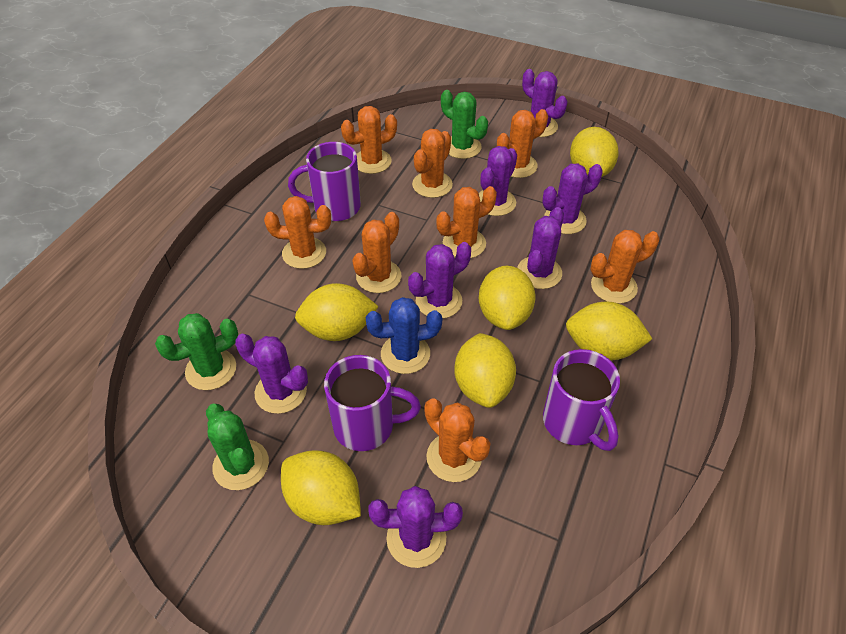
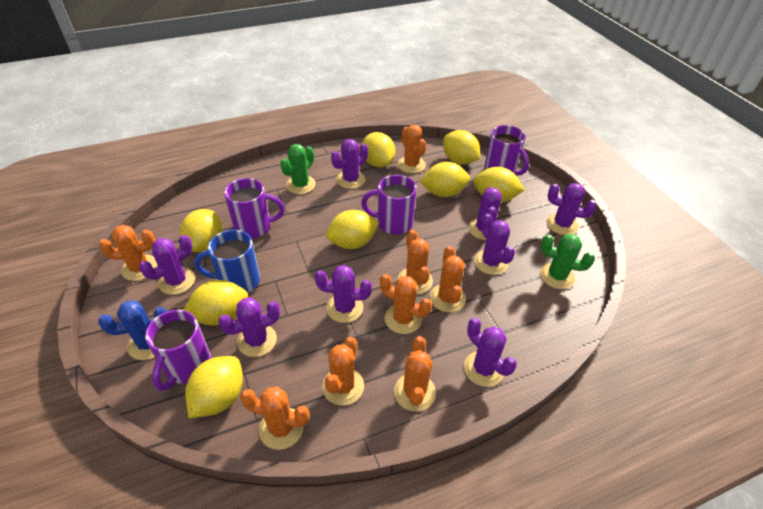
blue mug: none = 0 -> [194,230,260,293] = 1
green cactus: [155,313,238,390] [206,404,269,490] [441,90,488,159] = 3 -> [280,144,316,194] [540,234,595,289] = 2
purple cactus: [235,334,308,414] [368,486,463,568] [408,242,471,319] [479,146,517,216] [517,207,564,289] [522,69,568,137] [542,163,603,234] = 7 -> [139,235,195,295] [218,298,280,357] [315,265,372,323] [331,139,368,189] [464,318,517,387] [469,187,502,240] [474,213,515,275] [547,183,597,235] = 8
purple mug: [288,142,361,221] [324,355,421,451] [543,349,620,451] = 3 -> [145,310,211,391] [224,178,285,239] [361,175,417,234] [484,125,529,175] = 4
yellow lemon: [281,450,361,525] [295,283,379,341] [454,333,516,408] [479,266,536,330] [566,301,652,361] [570,127,619,177] = 6 -> [180,209,223,252] [183,280,248,326] [185,356,243,418] [326,210,380,249] [362,132,395,168] [420,162,470,197] [443,130,480,164] [473,167,525,202] = 8

